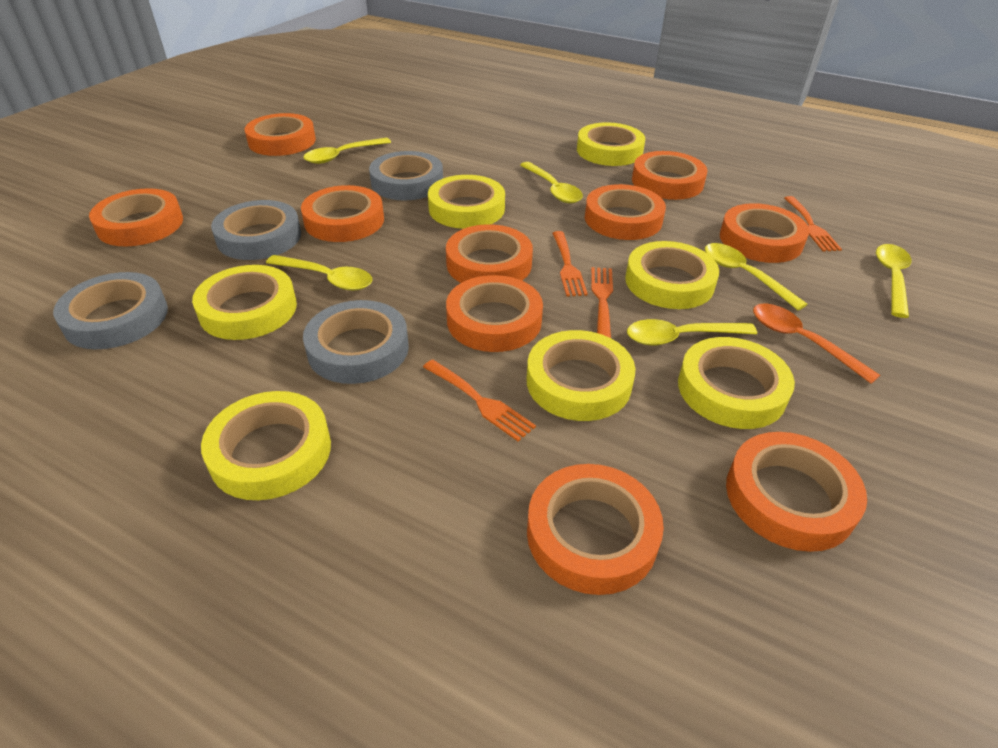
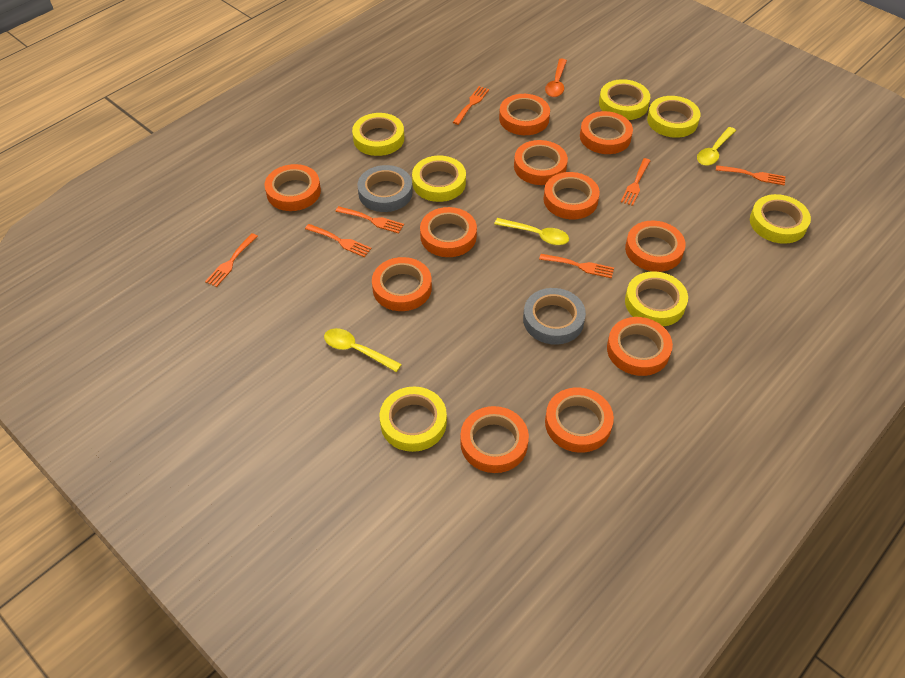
grey tape: [53,272,168,349] [211,200,301,260] [303,300,409,384] [369,151,443,201] = 4 -> [357,165,413,212] [523,288,586,345] = 2
orange fork: [423,360,536,441] [552,231,588,297] [591,267,613,338] [784,196,842,252] = 4 -> [205,233,258,287] [305,224,372,257] [335,206,404,233] [453,86,489,125] [539,254,614,278] [621,158,650,206] [716,165,786,186] = 7
orange tape: [89,188,183,246] [244,113,316,156] [301,185,384,242] [446,224,533,283] [446,275,543,352] [527,464,664,595] [585,184,666,240] [632,151,707,200] [720,203,809,263] [726,432,867,552] = 10 -> [264,164,321,211] [372,257,432,311] [420,207,477,257] [460,406,529,473] [499,94,550,135] [514,140,568,185] [543,172,600,219] [545,387,614,453] [580,111,633,154] [607,317,673,376] [625,221,686,272] = 11
yellow spoon: [266,255,372,290] [303,138,391,164] [520,162,583,203] [627,319,757,345] [705,243,807,310] [876,244,911,318] = 6 -> [324,328,402,372] [494,218,569,245] [697,127,736,166] = 3

